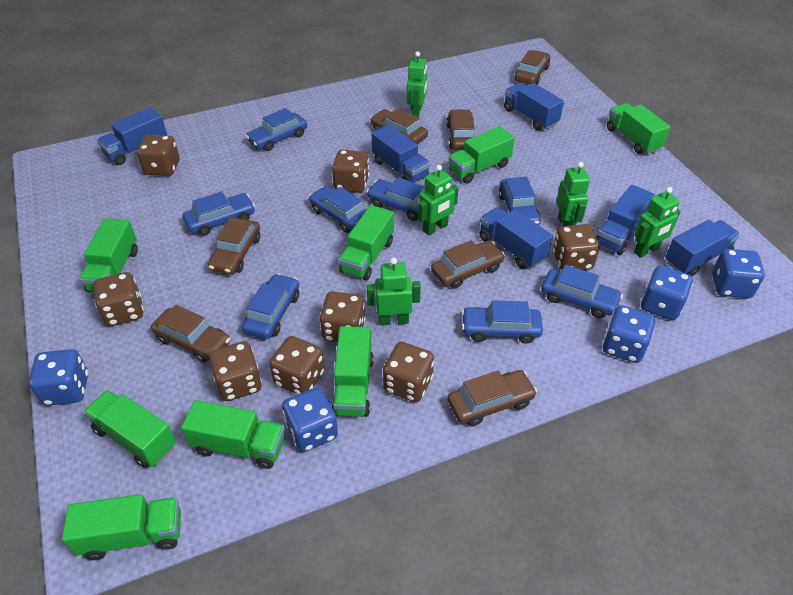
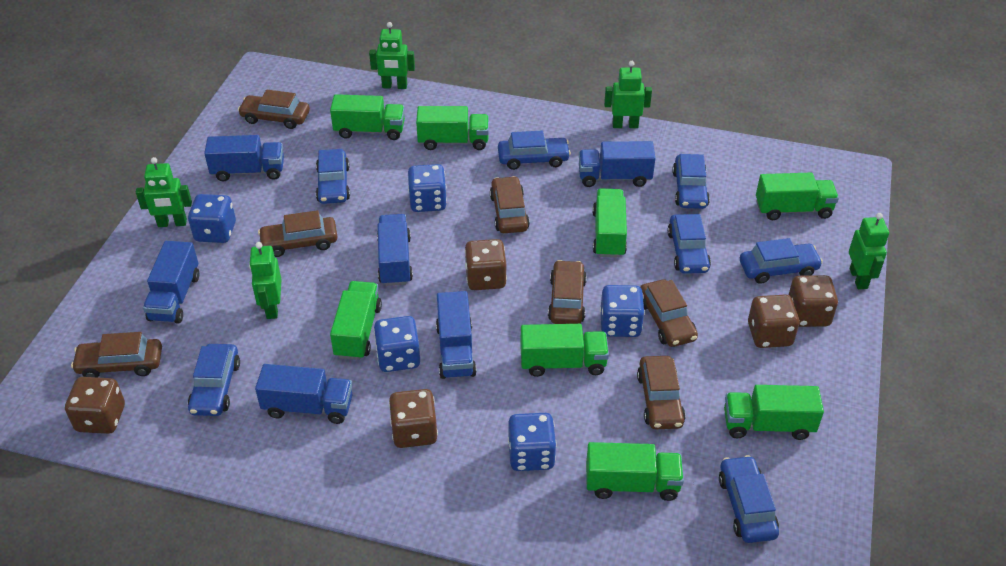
blue car: [183,192,255,236] [242,274,299,339] [246,108,307,151] [309,186,366,233] [367,177,425,221] [461,301,543,344] [498,177,541,225] [541,265,623,318] = 8 -> [188,344,240,416] [316,149,350,204] [498,131,571,170] [667,214,711,274] [672,154,710,209] [719,455,779,543] [740,238,823,284] = 7
brown dice: [94,272,143,326] [137,135,180,176] [209,341,262,401] [269,336,325,394] [319,291,366,342] [332,149,369,193] [383,342,434,402] [553,224,600,270] = 8 -> [65,377,125,434] [389,389,438,448] [464,239,507,290] [748,295,800,348] [789,275,838,327] = 5

